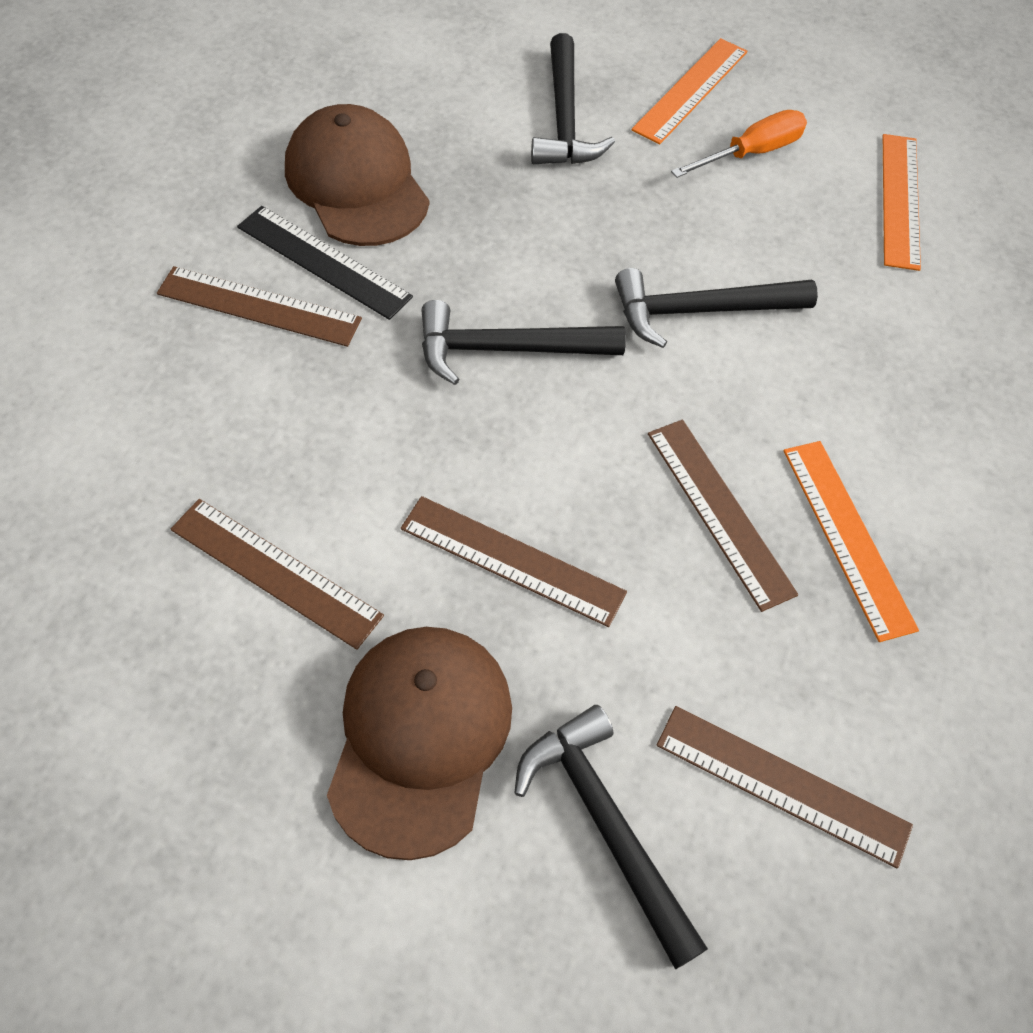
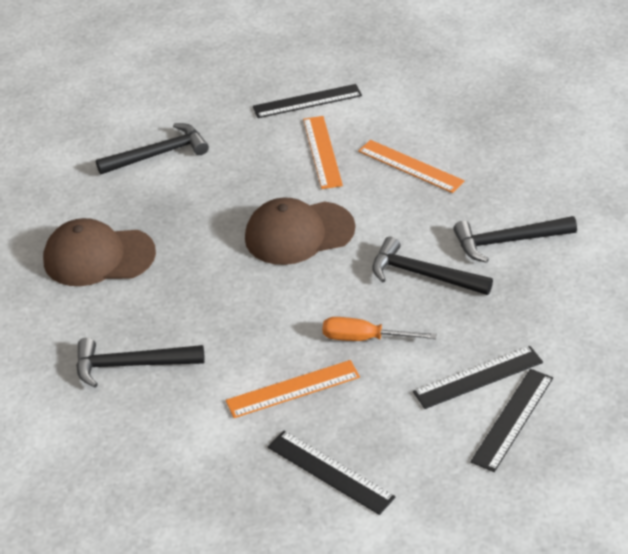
black ruler: [237,206,413,320] = 1 -> [253,84,362,118] [268,431,395,515] [413,346,543,409] [470,369,553,472] = 4
brown ruler: [157,266,362,347] [170,499,384,650] [401,496,627,627] [648,420,798,612] [657,706,913,869] = 5 -> none = 0

